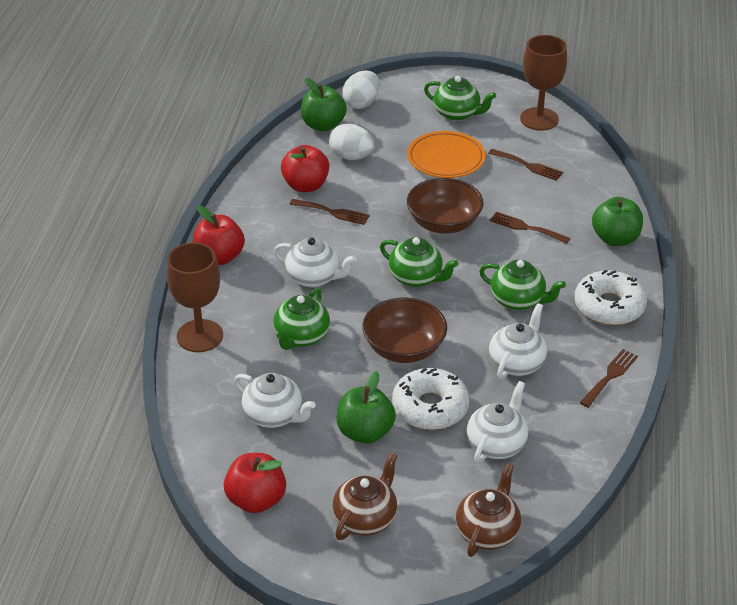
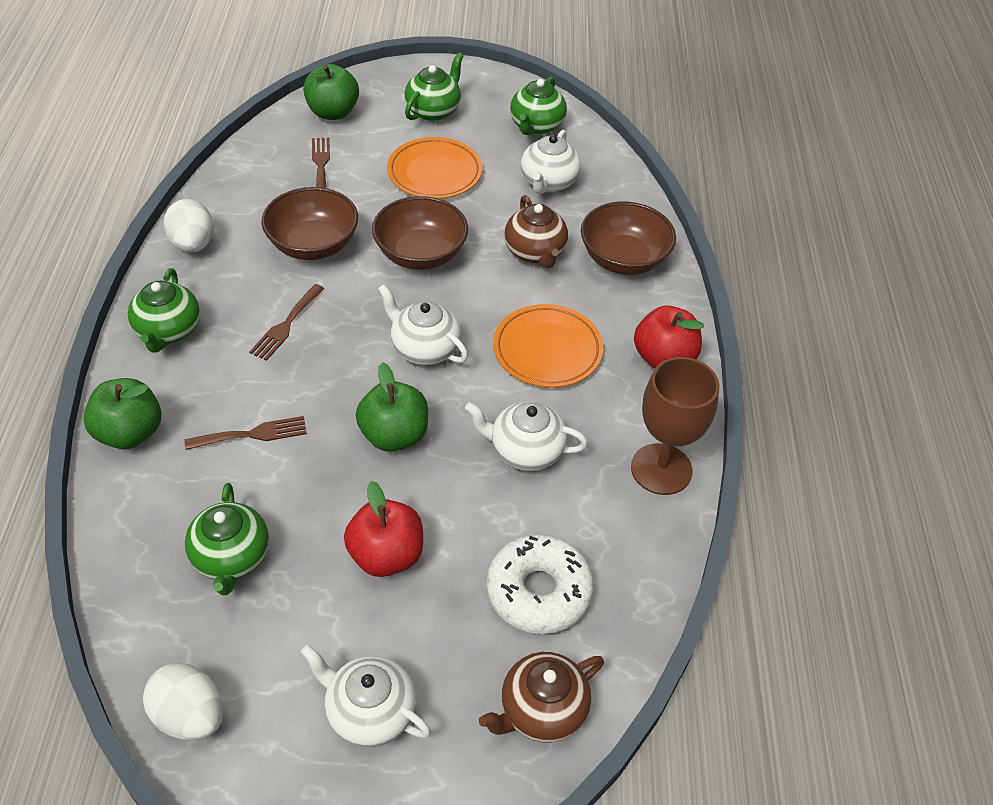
brown bowl: [362,298,447,363] [407,178,484,234] = 2 -> [262,187,358,260] [372,196,468,270] [581,202,676,275] = 3
brown fork: [290,199,370,225] [488,149,563,181] [490,212,570,244] [580,349,638,408] = 4 -> [184,416,307,450] [249,284,325,361] [312,138,330,188] = 3
brown goblet: [167,242,223,352] [520,35,567,131] = 2 -> [631,357,719,495] = 1
orange plate: [407,131,485,178] = 1 -> [387,137,482,199] [493,304,603,388] = 2
red apple: [193,206,245,265] [224,453,286,513] [281,145,329,192] = 3 -> [344,481,423,577] [634,305,704,368] = 2
white donut: [392,368,469,430] [575,270,647,325] = 2 -> [487,534,594,634] = 1

